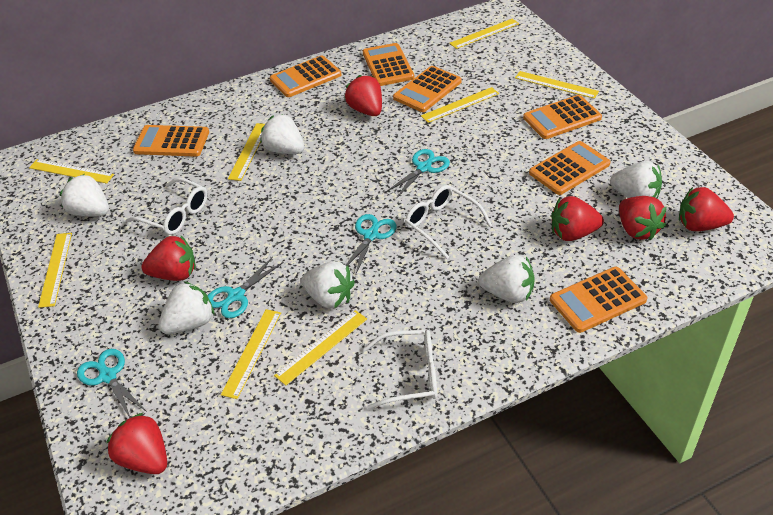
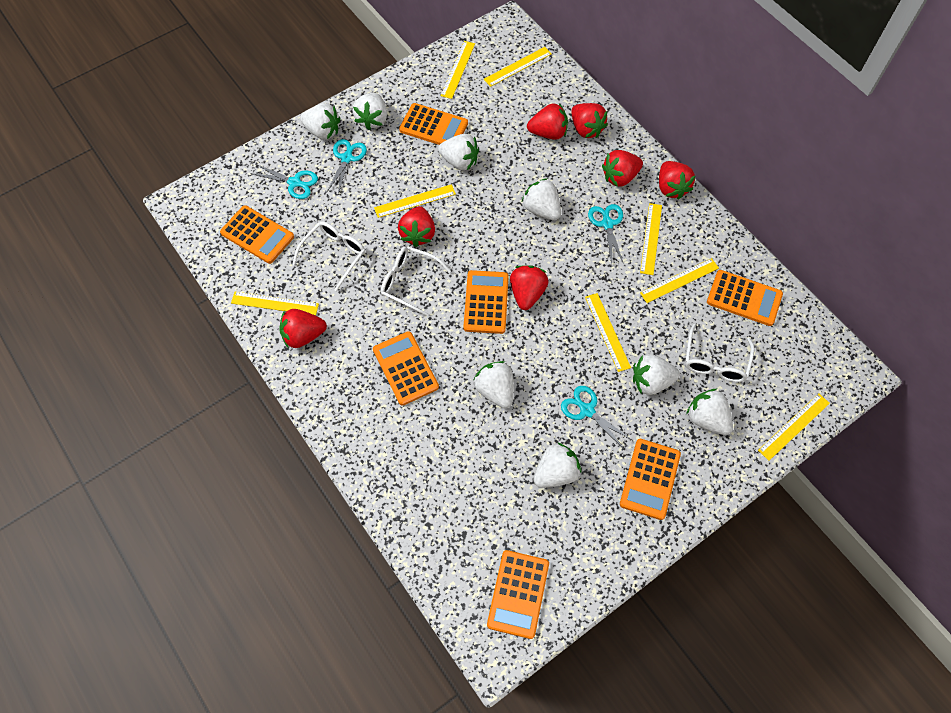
red strawberry: [106,413,167,474] [141,235,196,281] [345,75,382,116] [551,196,604,241] [619,196,667,240] [679,187,734,231] = 6 -> [279,309,327,348] [398,206,435,247] [510,265,549,310] [527,103,568,140] [571,103,608,138] [602,150,643,187] [659,161,696,200] = 7
white strawberry: [60,174,109,216] [159,281,214,334] [260,114,305,154] [301,261,355,309] [478,255,535,303] [610,161,662,198] = 6 -> [300,103,341,140] [352,93,387,130] [438,134,479,170] [474,361,514,409] [522,178,561,220] [533,442,581,488] [633,354,680,395] [686,389,733,435] = 8

